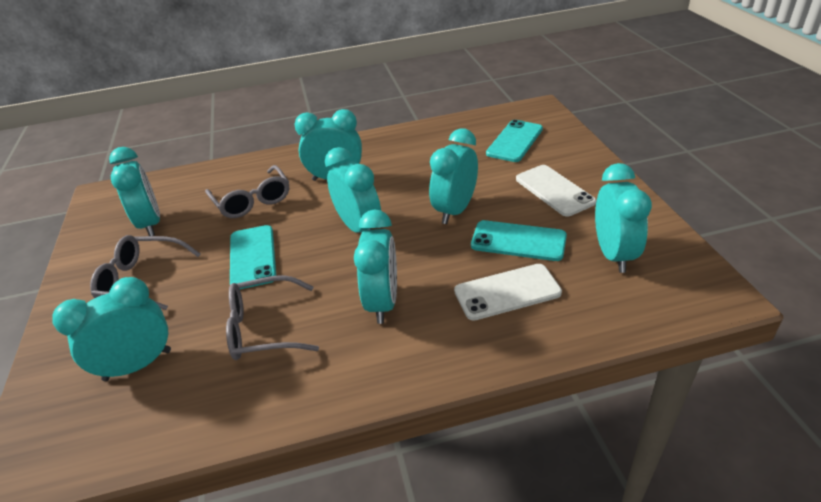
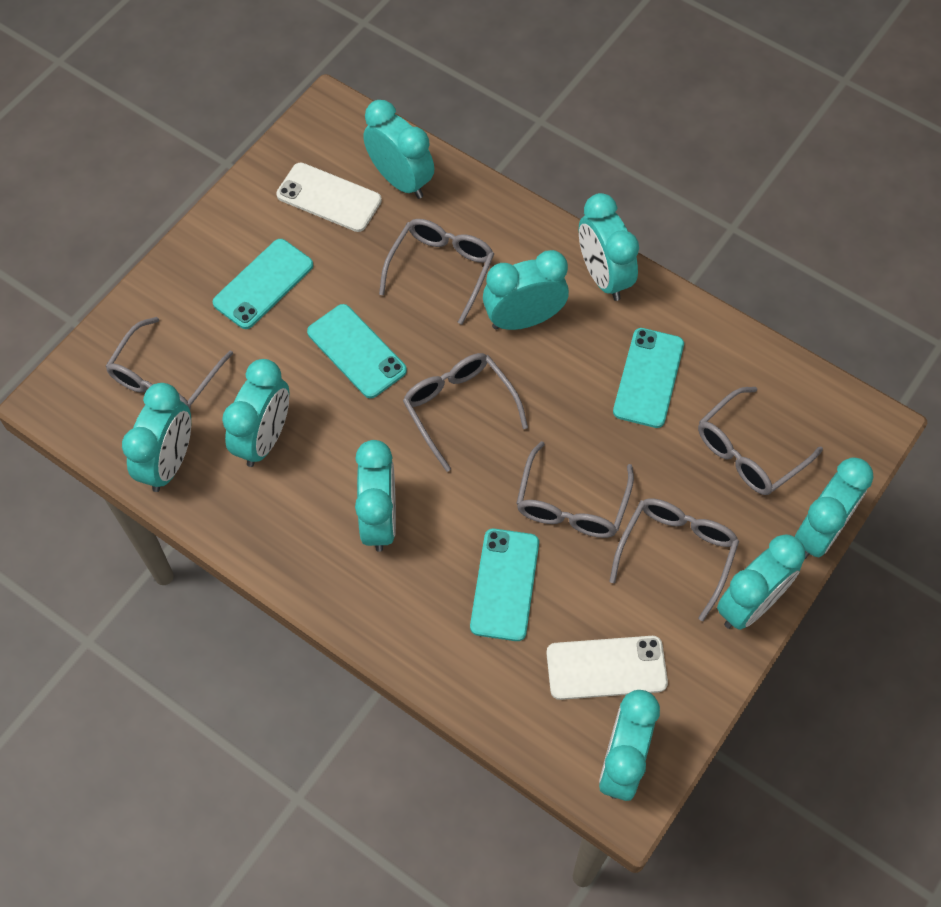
grey glasses: [90,235,201,310] [205,165,289,218] [226,275,319,360] = 3 -> [105,317,233,410] [379,219,494,325] [403,353,528,472] [516,441,634,538] [609,498,739,621] [698,387,823,495] = 6
turquoise clock: [53,277,171,381] [109,147,160,236] [295,109,362,181] [325,147,381,233] [354,209,397,324] [429,129,478,224] [595,163,652,273] = 7 -> [122,383,191,492] [222,359,289,467] [355,440,396,552] [363,100,434,199] [483,250,569,330] [579,193,639,301] [599,690,660,801] [717,534,805,630] [795,458,874,559] = 9
turquoise phone: [230,225,276,289] [471,220,567,261] [486,120,543,162] = 3 -> [212,239,313,329] [307,304,407,398] [470,529,539,641] [613,328,684,428] = 4

